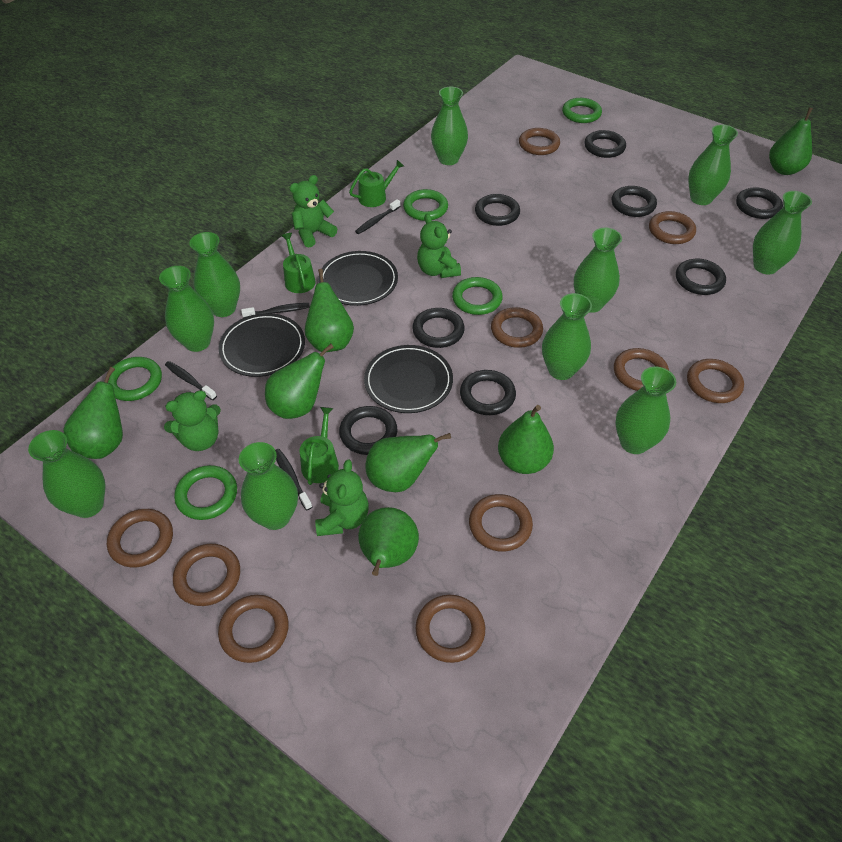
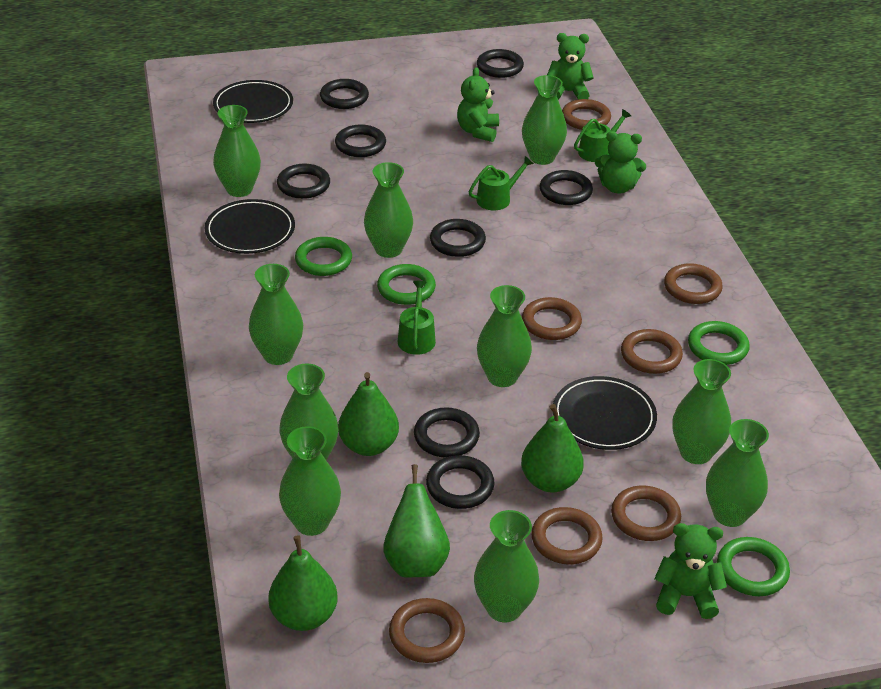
black toothbrush: [165,361,217,400] [241,303,310,318] [275,449,312,510] [355,199,401,234] = 4 -> none = 0
brown ring: [107,509,173,568] [173,544,240,606] [218,595,289,663] [415,595,485,663] [469,494,533,552] [491,307,543,348] [519,128,560,155] [614,348,669,391] [649,211,696,244] [687,359,744,403] = 10 -> [389,598,465,663] [522,297,582,340] [531,507,603,564] [562,99,611,130] [611,486,681,541] [621,329,683,374] [664,263,723,304] = 7
green pear: [63,367,123,459] [265,344,334,419] [305,269,354,352] [358,507,419,576] [365,433,451,492] [498,405,554,474] [769,107,813,175] = 7 -> [268,535,338,631] [338,372,399,456] [383,464,450,578] [521,404,584,492] = 4
green ring: [108,357,162,401] [174,465,237,520] [403,189,448,221] [452,277,503,315] [562,98,602,123] = 5 -> [295,237,352,276] [377,264,436,305] [688,321,750,365] [717,537,790,596] = 4

